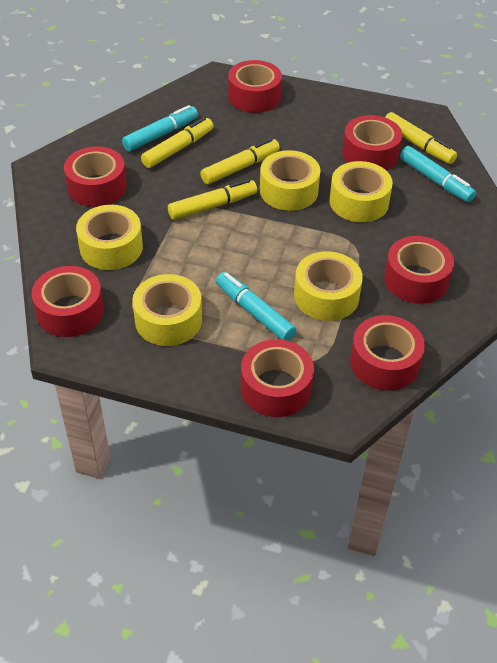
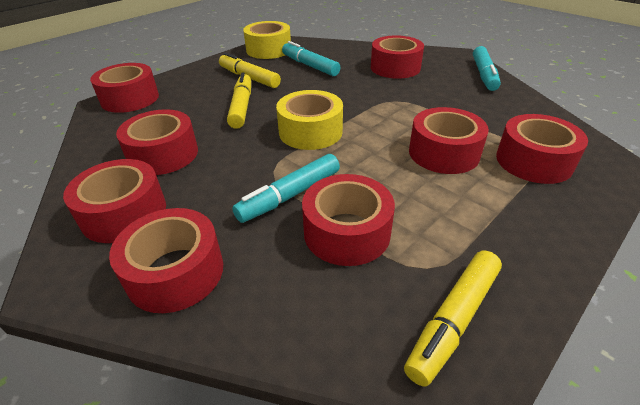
red tape: [32,266,104,337] [64,146,127,207] [228,60,282,113] [241,339,314,417] [342,115,402,170] [350,315,425,391] [384,236,454,304] = 7 -> [63,159,166,243] [90,63,159,113] [109,208,223,313] [116,109,198,175] [302,174,395,266] [371,35,424,79] [409,107,489,174] [496,114,588,184] = 8
yellow marker: [141,117,213,168] [168,179,257,220] [200,138,280,184] [385,112,457,164] = 4 -> [219,53,281,88] [227,72,251,129] [404,251,502,387] = 3
yellow tape: [76,205,143,270] [132,274,202,346] [260,150,320,211] [294,251,363,321] [330,161,393,222] = 5 -> [243,21,291,59] [276,90,343,150] = 2

